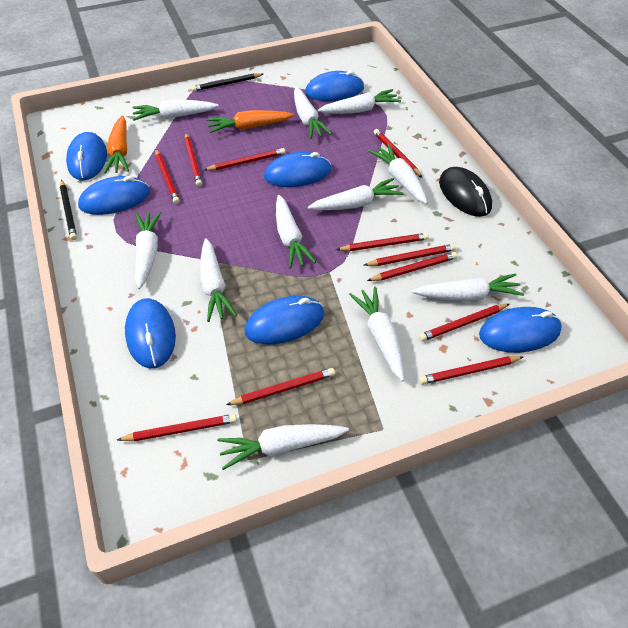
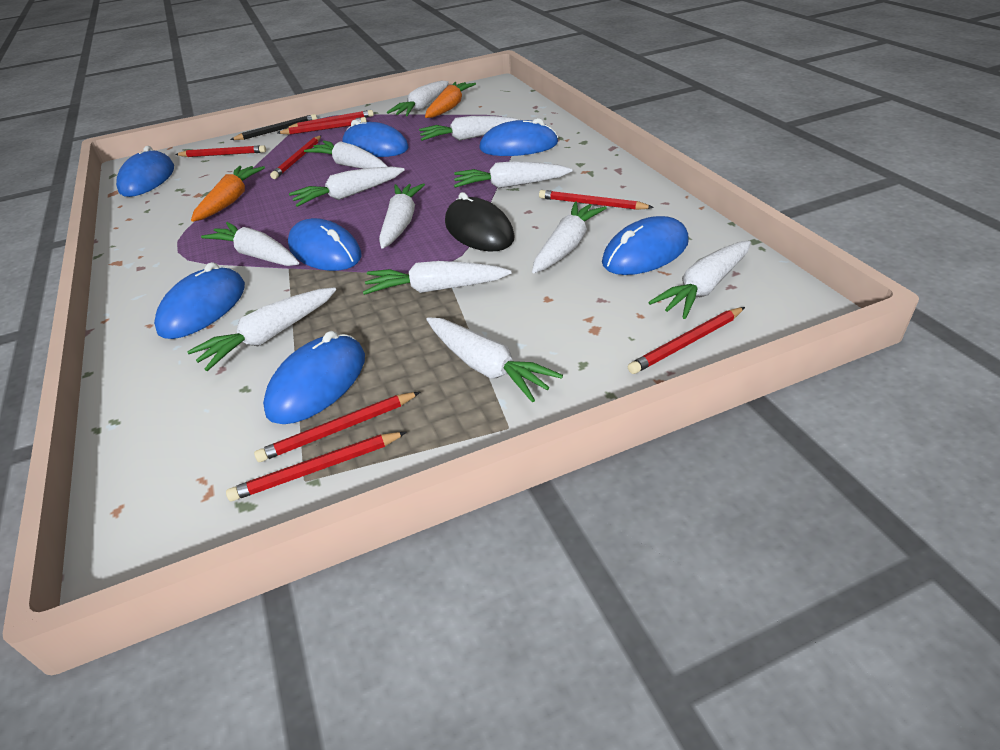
black pencil: [60,180,77,240] [191,73,263,92] = 2 -> [230,114,317,140] = 1
red pencil: [117,414,237,441] [155,149,180,204] [185,132,202,187] [204,148,285,171] [226,368,335,405] [336,233,429,251] [364,244,456,266] [367,252,457,281] [374,129,422,178] [419,304,509,341] [419,356,523,385] = 11 -> [175,145,266,157] [226,432,407,501] [254,392,420,462] [270,135,321,179] [277,117,367,135] [285,110,374,129] [539,190,654,210] [628,307,745,374] = 8
white carrot: [133,99,219,121] [135,211,162,289] [200,238,237,322] [217,424,349,470] [276,195,316,269] [294,87,332,139] [308,178,404,210] [317,89,401,114] [349,287,404,381] [369,144,428,204] [412,273,524,301] = 11 -> [187,287,336,371] [201,222,299,266] [289,166,405,207] [304,141,388,169] [363,261,512,295] [379,183,425,249] [387,81,449,116] [419,116,520,141] [426,317,563,402] [454,161,573,188] [532,201,607,273] [648,241,751,319] = 12

